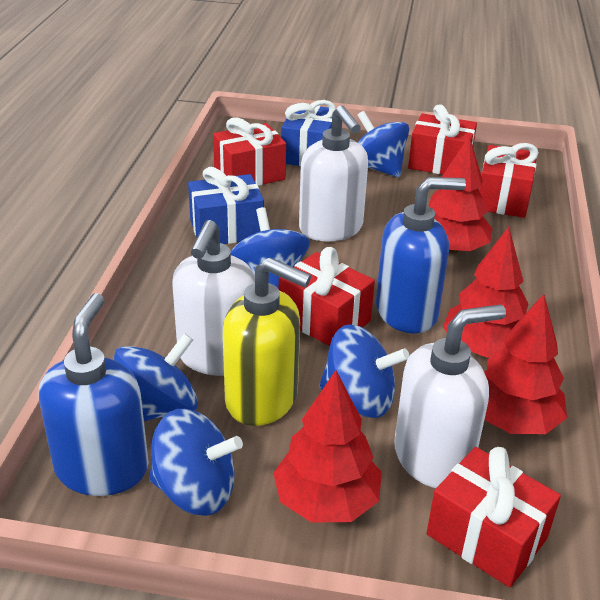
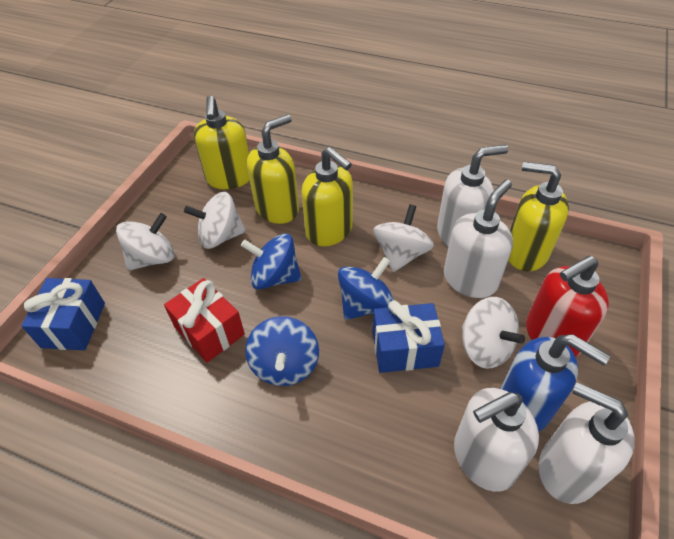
blue soap dispenser: [39,293,148,496] [376,177,466,334] = 2 -> [500,334,610,432] = 1
blue spinning top: [114,333,198,421] [149,409,243,516] [231,207,310,289] [319,324,410,418] [357,111,409,177] = 5 -> [241,234,302,290] [245,316,319,386] [338,257,394,320] = 3
red gift: [213,117,286,186] [279,247,375,346] [408,104,477,175] [427,447,561,588] [479,143,539,218] = 5 -> [164,278,245,363] = 1
red soap dispenser: none = 0 -> [526,256,609,357] = 1
red tree: [273,370,382,523] [429,135,492,254] [443,227,529,358] [484,294,567,434] = 4 -> none = 0
white soap dispenser: [172,220,255,376] [299,105,368,241] [394,304,506,488] = 3 -> [437,145,508,247] [444,180,513,298] [454,388,539,492] [539,382,635,504] = 4
white spinning top: none = 0 -> [116,213,175,271] [184,192,246,249] [373,204,434,272] [462,297,525,369] = 4
yellow soap dispenser: [223,257,311,426] = 1 -> [194,96,250,189] [247,114,299,224] [301,147,353,246] [508,162,569,271] = 4

